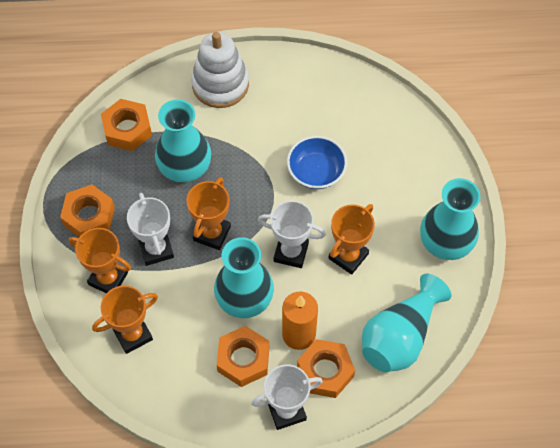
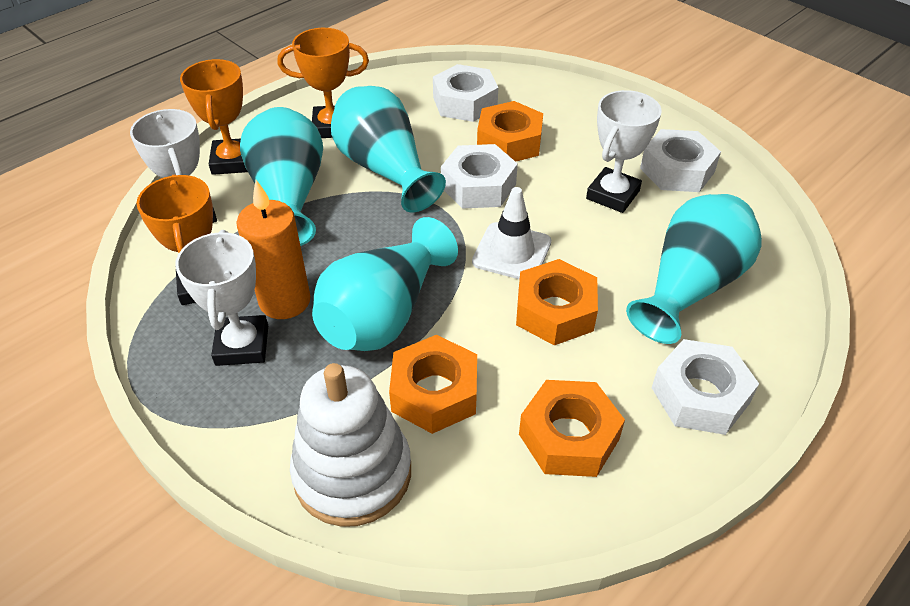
blue bowl: [287,136,347,189] = 1 -> none = 0
orange trophy: [69,228,131,293] [92,286,158,354] [186,177,231,250] [329,204,375,275] = 4 -> [136,174,213,305] [180,59,248,175] [278,28,369,138] = 3
white nut: none = 0 -> [433,64,498,122] [441,144,518,209] [640,129,721,192] [652,339,759,435] = 4
white traffic cone: none = 0 -> [472,187,551,280] = 1

